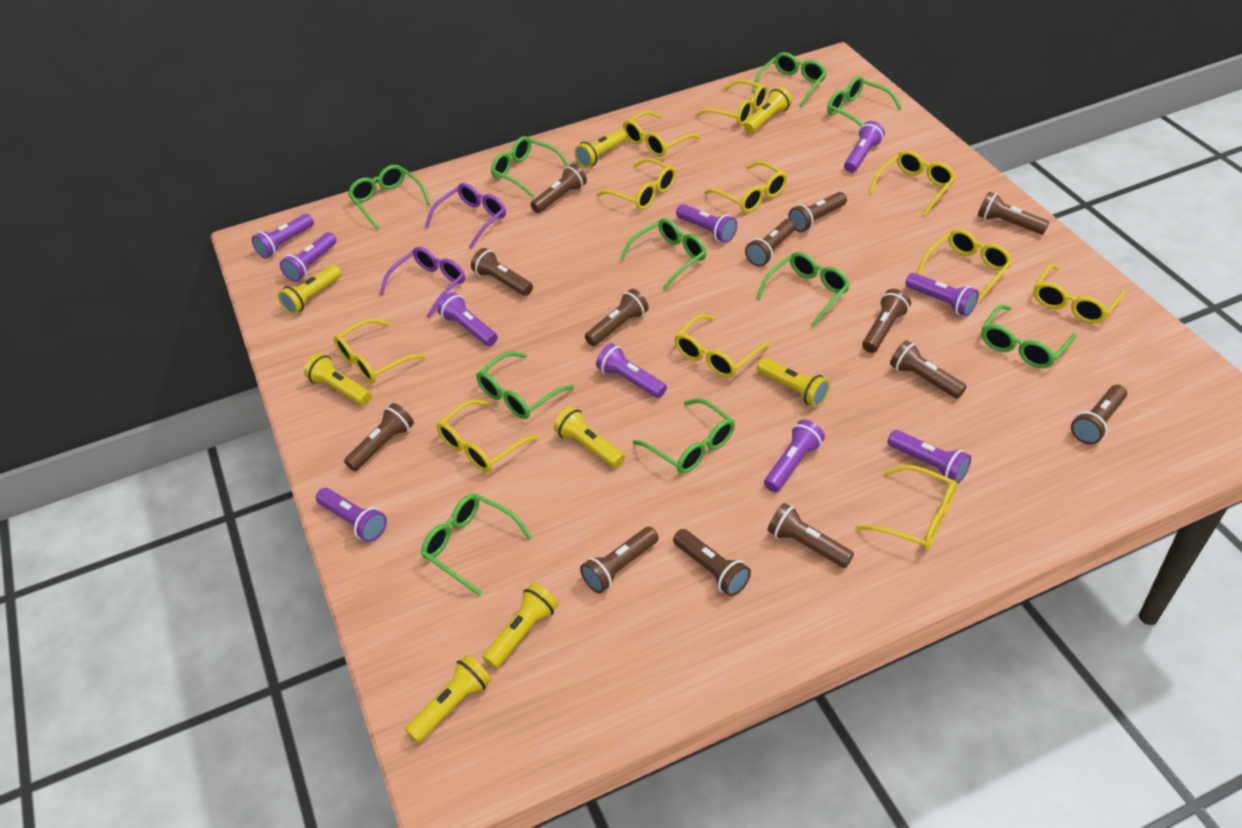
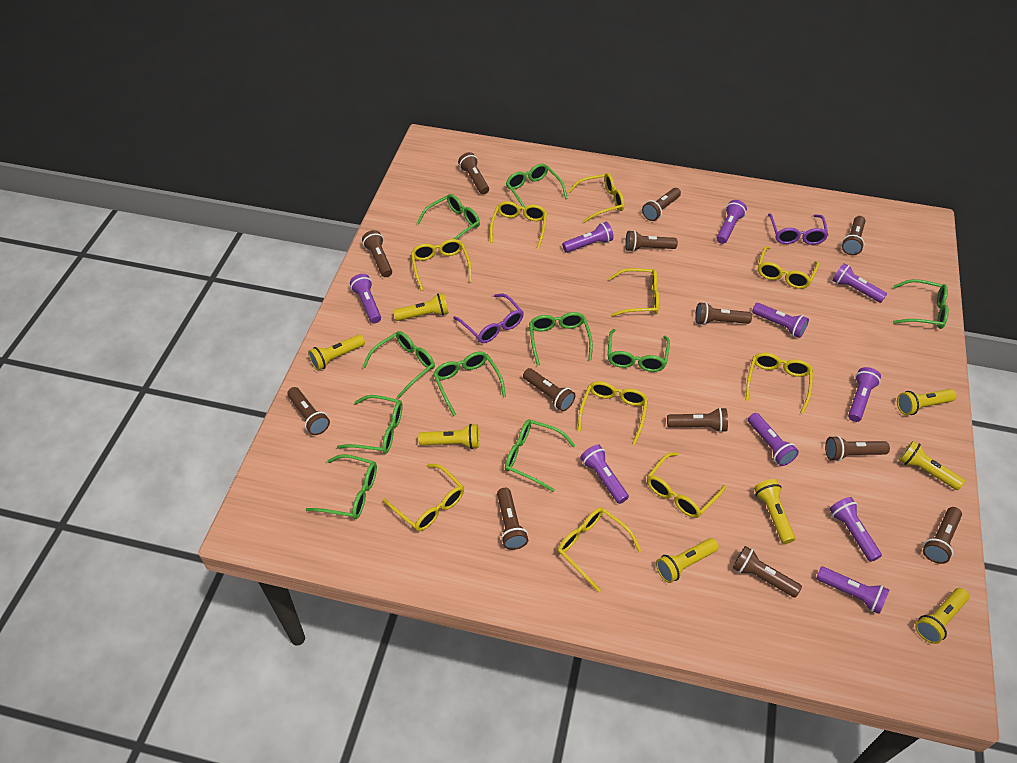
yellow glasses: [334,318,427,383] [437,399,539,472] [597,158,676,210] [623,111,701,157] [674,314,770,378] [696,80,768,125] [704,161,787,213] [855,465,957,550] [869,150,956,216] [917,229,1013,304] [1034,264,1125,324] = 11 -> [383,464,464,531] [411,239,472,291] [490,201,547,249] [558,507,641,592] [568,173,624,222] [578,381,648,445] [609,268,659,317] [647,452,726,518] [746,353,813,414] [758,246,819,289] = 10

